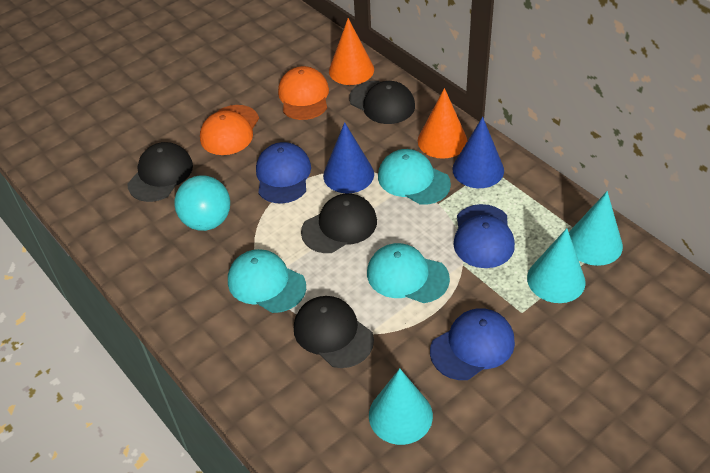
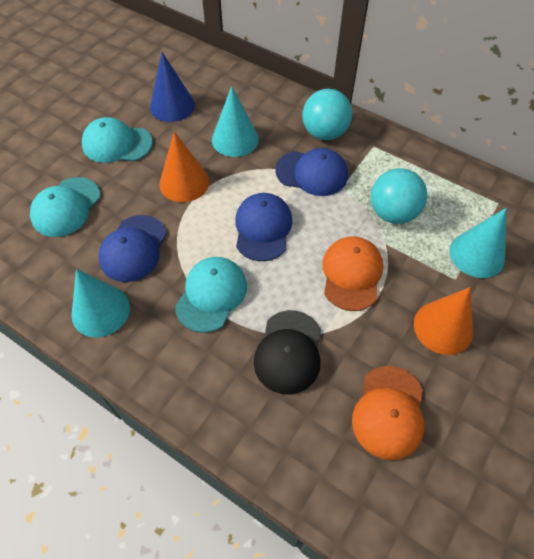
black cap: [127,142,193,202] [294,296,374,368] [301,193,377,253] [349,81,415,124] = 4 -> [254,310,321,394] = 1
blue cone: [323,122,374,193] [452,117,504,188] = 2 -> [150,52,195,122] = 1
turquoise ball: [174,175,230,231] = 1 -> [302,89,352,140] [371,168,427,224] = 2

